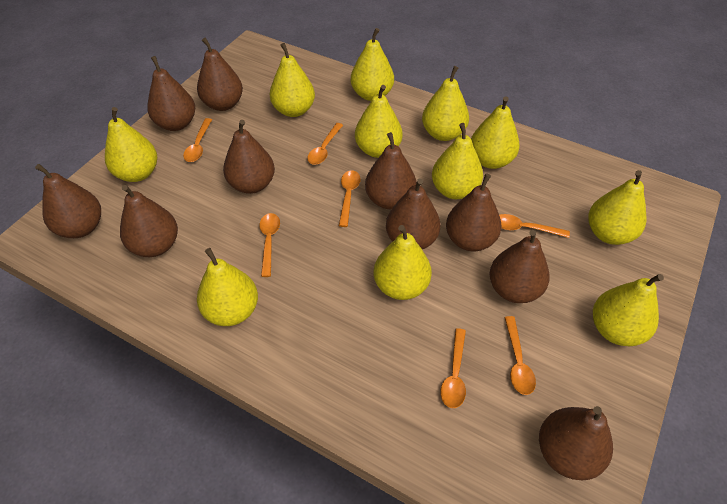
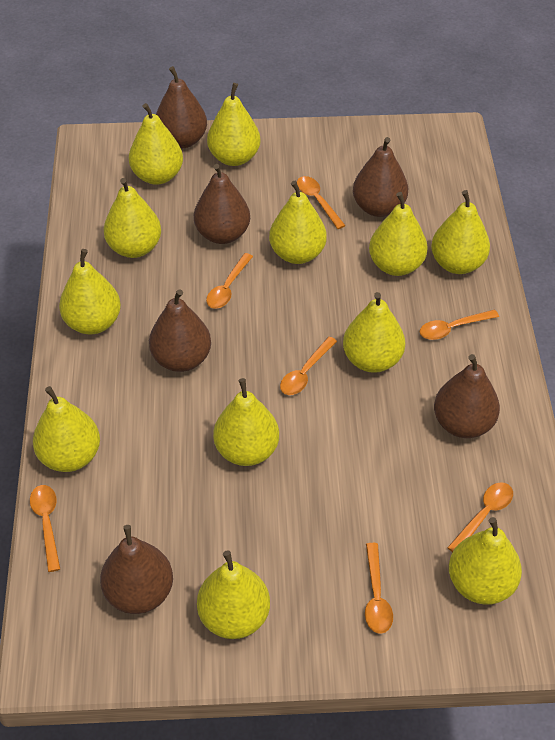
brown pear: [35,164,101,238] [120,185,178,257] [147,56,195,131] [197,38,243,111] [223,120,275,194] [365,132,417,209] [386,179,441,249] [446,173,501,251] [490,230,550,303] [539,406,613,481] = 10 -> [100,525,173,614] [149,289,211,372] [156,66,207,148] [194,164,250,244] [353,137,408,217] [434,354,500,438] = 6
yellow pear: [105,107,157,182] [197,248,258,326] [270,43,315,117] [351,28,394,101] [355,85,403,158] [374,225,432,300] [422,66,469,141] [432,123,483,199] [471,96,520,169] [588,170,646,245] [593,274,664,346] = 11 -> [33,386,100,472] [59,249,121,335] [104,178,161,258] [129,103,183,185] [197,550,270,639] [207,83,261,166] [213,378,279,466] [269,181,327,264] [343,292,405,373] [369,192,428,276] [431,190,490,274] [449,517,522,605] = 12

